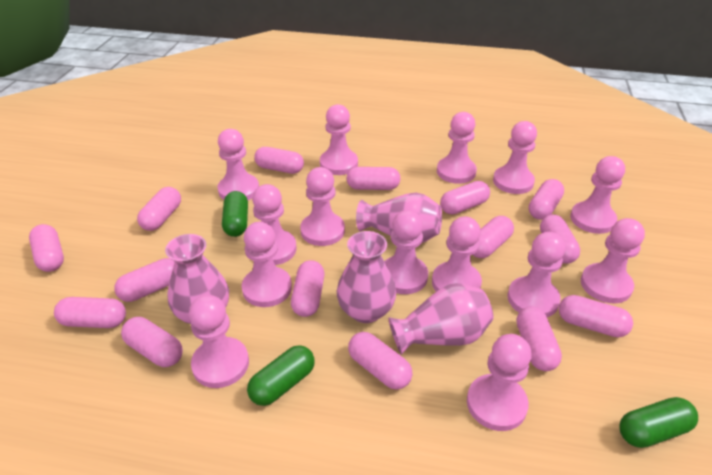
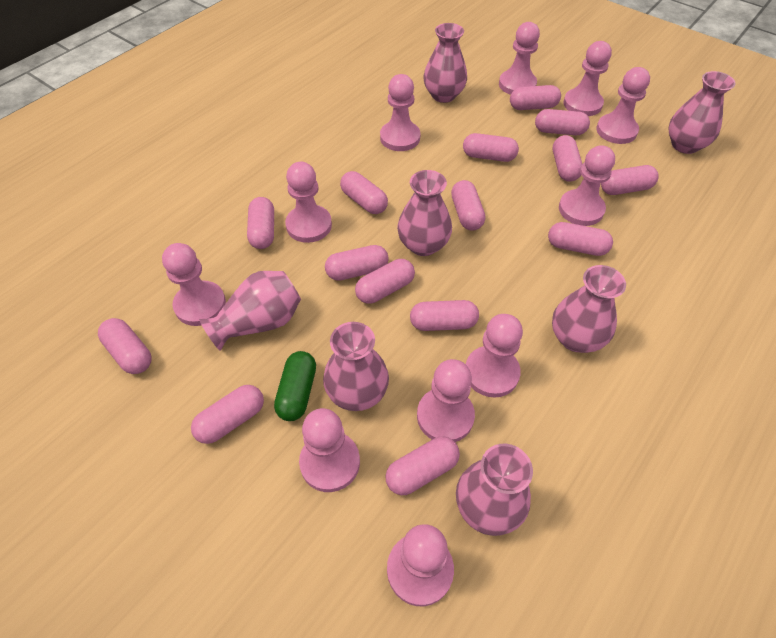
green capsule: [222,191,248,237] [247,345,315,406] [619,397,698,448] = 3 -> [274,351,316,421] = 1
pink pawn: [189,295,249,388] [218,129,259,200] [241,222,292,307] [252,184,297,265] [300,167,345,246] [320,104,358,175] [384,210,428,294] [432,216,482,291] [437,112,477,184] [467,334,532,431] [493,121,537,194] [507,232,566,317] [570,156,625,234] [581,218,645,303] = 14 -> [162,243,226,326] [285,162,332,243] [299,408,360,492] [380,74,420,151] [387,524,454,607] [417,359,475,442] [466,314,523,398] [499,22,540,95] [559,145,615,226] [563,41,612,116] [596,67,650,144] = 11
pink vase: [165,234,229,324] [337,231,396,323] [356,192,442,243] [388,283,494,355] = 4 -> [199,271,301,351] [323,322,389,411] [397,170,452,256] [424,23,467,103] [456,444,533,536] [552,265,626,353] [668,71,736,154] = 7

